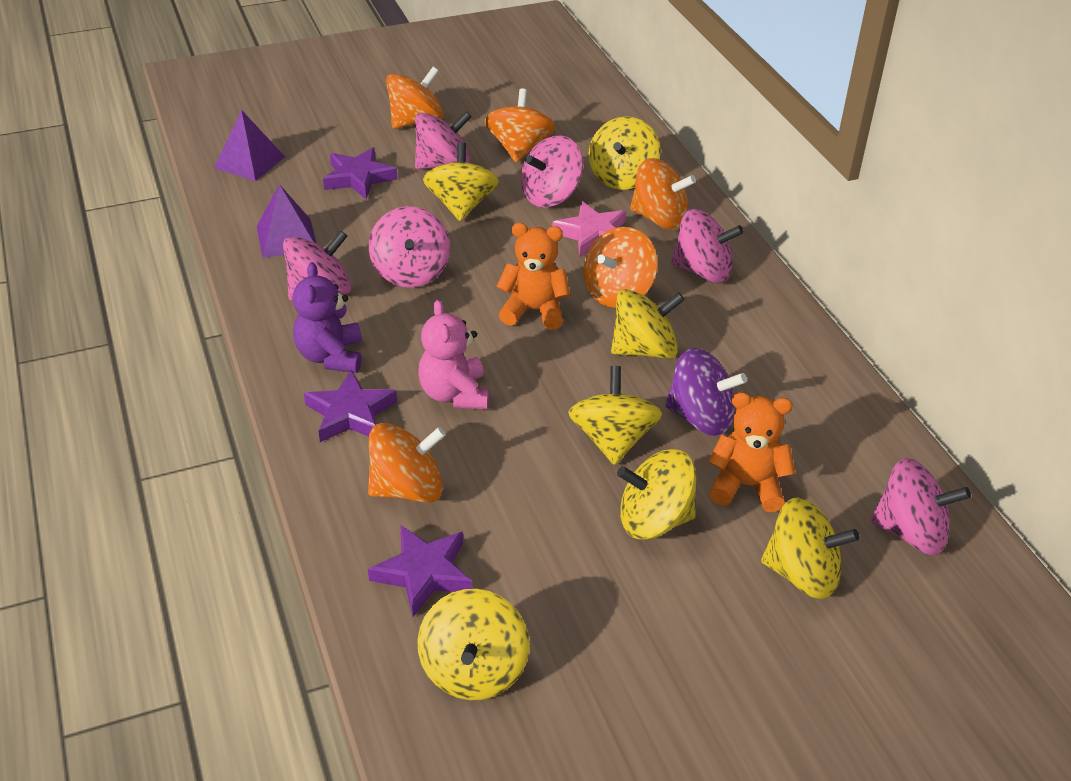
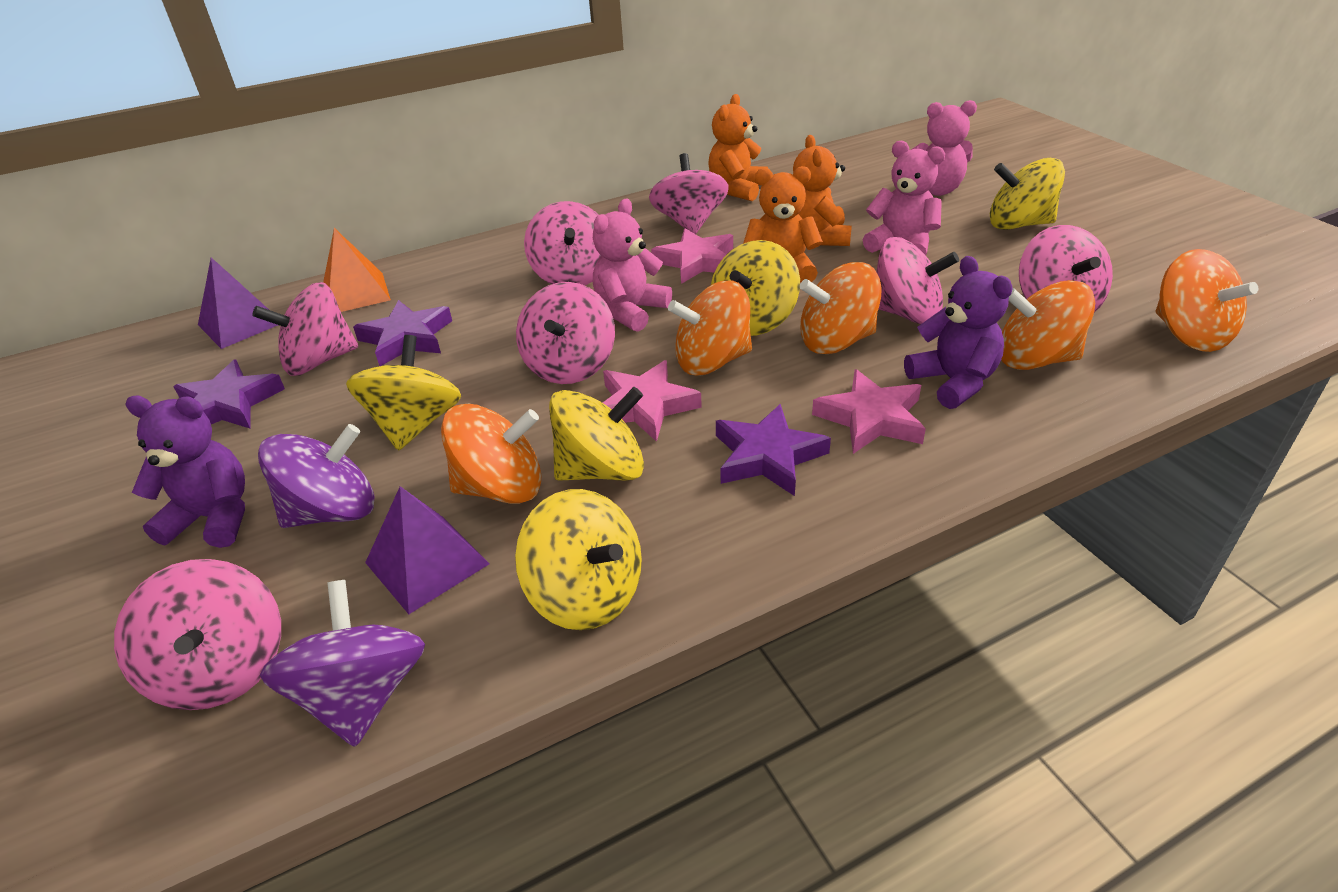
orange pyramid: none = 0 -> [323,228,391,312] = 1
orange teddy bear: [496,223,570,330] [708,392,795,512] = 2 -> [708,94,768,201] [743,166,823,283] [793,135,852,246] = 3
pink spinning top: [283,230,351,301] [369,206,450,288] [415,111,472,169] [521,135,583,207] [671,209,744,283] [870,458,971,556] = 6 -> [114,559,281,710] [252,282,358,376] [516,282,615,384] [524,201,601,286] [649,153,728,234] [876,237,959,324] [1019,225,1113,312] = 7
pink star: [552,201,626,257] = 1 -> [603,360,702,442] [651,228,733,284] [812,369,926,454] = 3
pink teddy bear: [418,300,489,409] = 1 -> [593,199,672,332] [863,141,945,255] [911,100,977,196] = 3
purple spinning top: [665,348,747,436] = 1 -> [258,424,375,528] [260,580,425,747] = 2
purple teddy bear: [293,262,362,373] = 1 -> [125,396,245,548] [904,256,1013,409] = 2
yellow spinning top: [417,589,529,700] [423,142,499,221] [568,366,662,465] [589,116,661,190] [611,289,685,359] [617,449,696,540] [761,497,860,599] = 7 -> [346,335,461,451] [515,489,642,630] [549,387,644,481] [711,240,800,336] [990,158,1065,230] = 5

